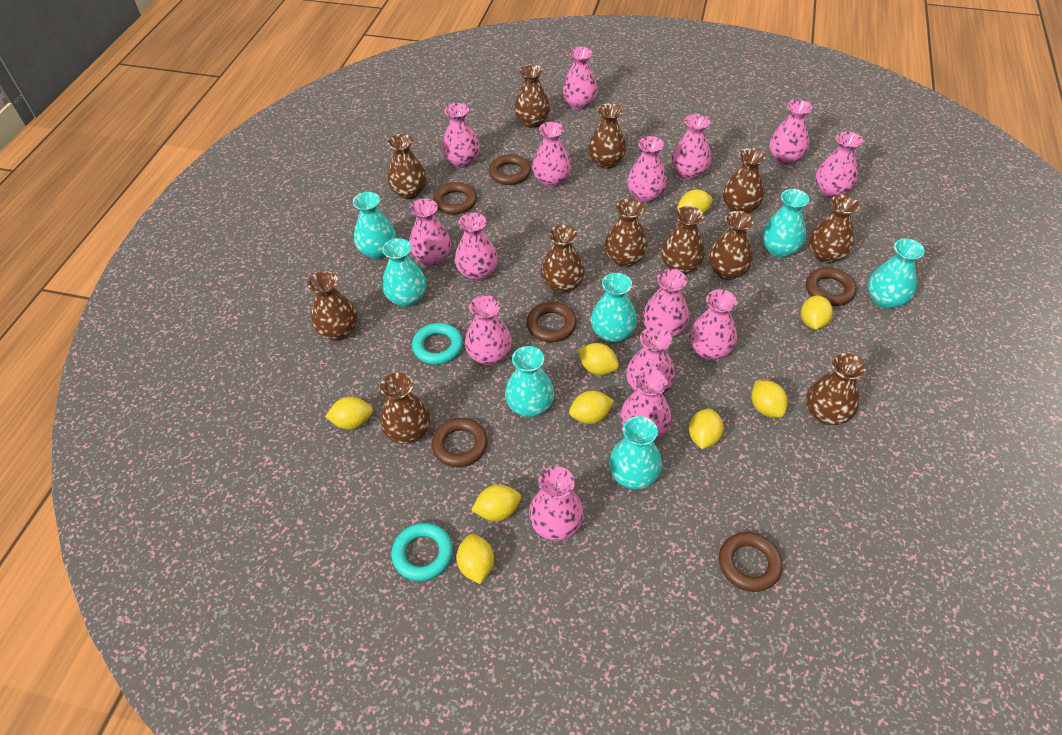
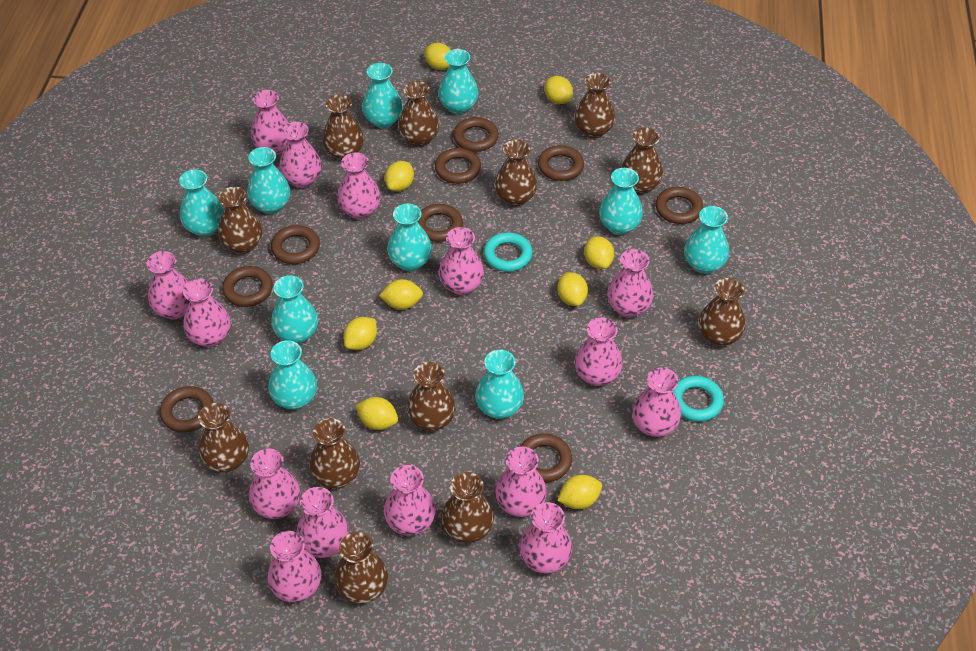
brown ring: [432,418,488,467] [433,182,477,215] [489,154,531,185] [526,302,577,342] [719,532,783,592] [806,268,856,306] = 6 -> [160,386,214,433] [222,266,273,307] [271,225,320,264] [417,204,463,242] [435,148,481,184] [453,117,499,152] [520,433,572,482] [538,145,584,181] [655,187,703,224] = 9
turquoise vase: [353,192,396,259] [382,238,426,307] [505,346,554,417] [591,273,637,343] [609,416,662,489] [762,189,809,258] [868,239,925,309] = 7 -> [179,169,224,237] [247,147,290,214] [268,340,317,410] [271,275,318,344] [362,63,403,128] [387,203,432,271] [438,49,479,114] [475,350,524,419] [599,168,643,235] [684,206,729,274] = 10

